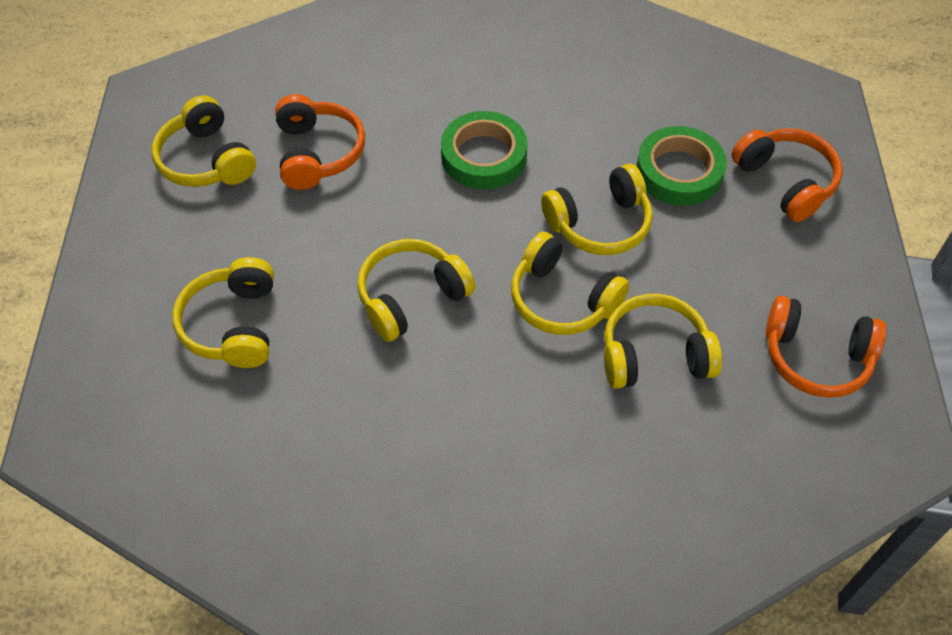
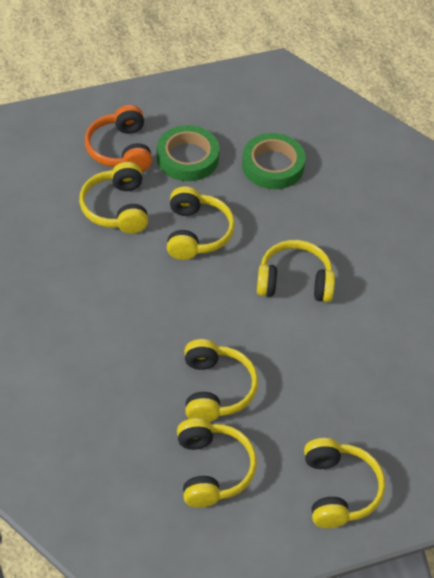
orange headphones: [275,94,365,190] [732,128,843,222] [766,296,887,398] = 3 -> [85,105,152,172] = 1

